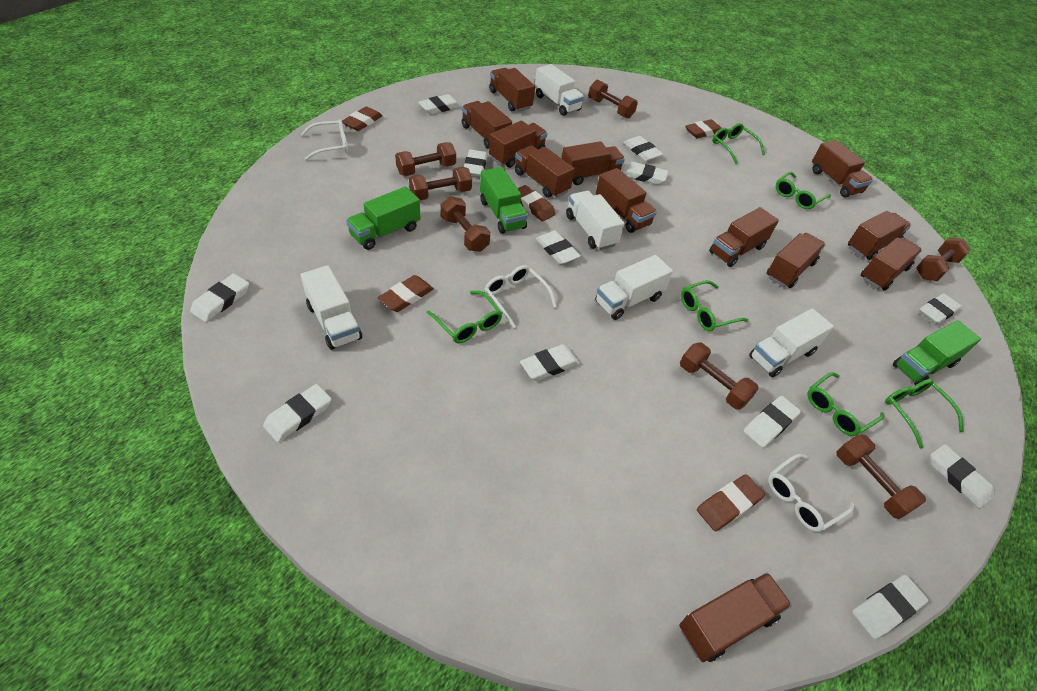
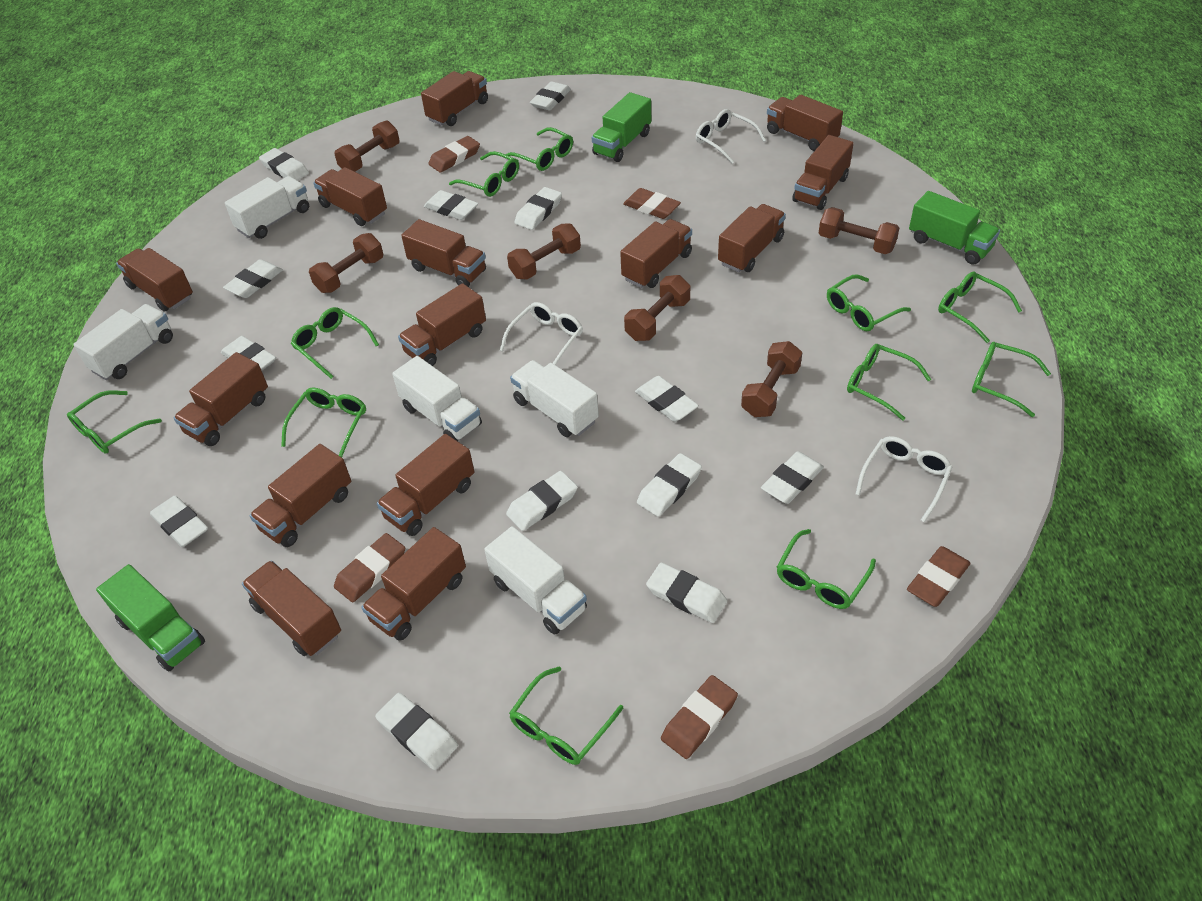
brown dumbbell: [395,142,456,176] [409,167,472,200] [441,196,490,252] [588,79,638,118] [680,343,759,410] [837,434,926,519] [916,237,971,281] = 7 -> [309,233,383,293] [334,120,400,172] [507,224,581,279] [624,275,690,341] [741,341,802,417] [819,207,899,254] = 6
brown truck: [462,101,512,149] [489,68,535,111] [489,121,547,168] [515,146,575,198] [561,141,625,185] [596,168,657,233] [679,572,792,662] [709,207,779,267] [767,233,826,288] [812,140,873,197] [848,211,911,260] [861,237,922,291] = 12 -> [116,248,193,312] [174,352,268,446] [242,560,341,656] [250,444,351,547] [313,167,387,226] [361,527,466,641] [377,434,474,536] [398,283,486,366] [401,219,486,287] [421,71,488,126] [620,219,692,288] [718,204,786,272] [767,95,843,151] [792,135,854,210] = 14
green glasses: [427,291,503,343] [681,280,749,331] [712,123,765,164] [776,172,831,209] [807,372,885,436] [885,379,964,449] = 6 -> [67,390,162,454] [281,388,366,457] [291,307,379,379] [449,151,519,197] [505,127,573,171] [509,666,623,765] [777,529,876,609] [827,274,911,331] [847,344,931,421] [938,271,1022,343] [972,342,1051,417] = 11
white eraser: [190,274,249,322] [263,384,331,442] [418,94,460,114] [464,150,488,177] [520,344,579,381] [536,231,581,264] [623,136,663,161] [623,162,668,185] [744,396,801,448] [852,575,928,639] [919,293,962,325] [931,444,994,509] = 12 -> [150,495,208,547] [221,336,276,370] [223,259,283,298] [259,148,309,180] [375,693,458,770] [424,190,478,220] [506,471,578,531] [515,187,562,230] [530,81,571,111] [635,376,699,422] [637,453,702,517] [646,563,727,623] [761,451,824,504] = 13

